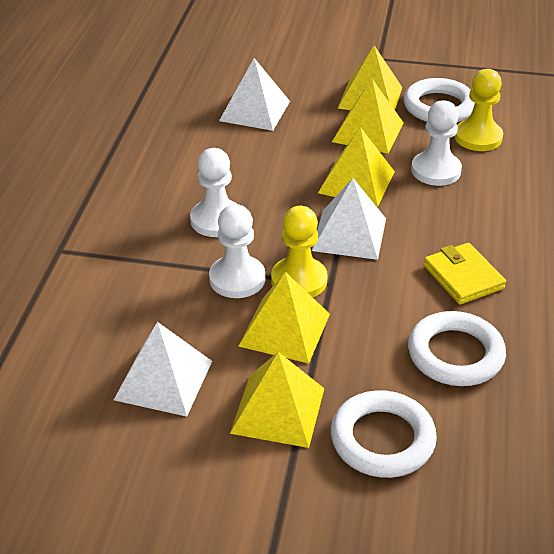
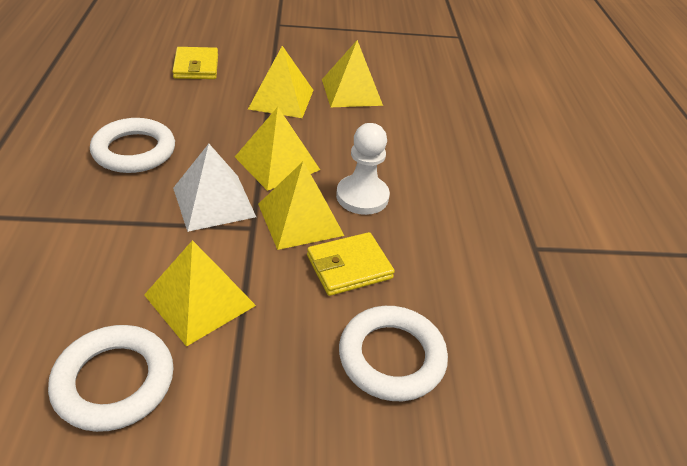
white pawn: [190,148,237,237] [209,204,265,298] [411,100,462,186] = 3 -> [336,123,390,215] = 1
white pyramid: [114,322,212,417] [219,58,290,131] [312,178,386,260] = 3 -> [173,144,256,232] = 1
yellow pawn: [271,206,328,297] [454,69,503,151] = 2 -> none = 0
yellow wallet: [424,243,506,305] = 1 -> [172,47,218,79] [307,232,395,296] = 2

